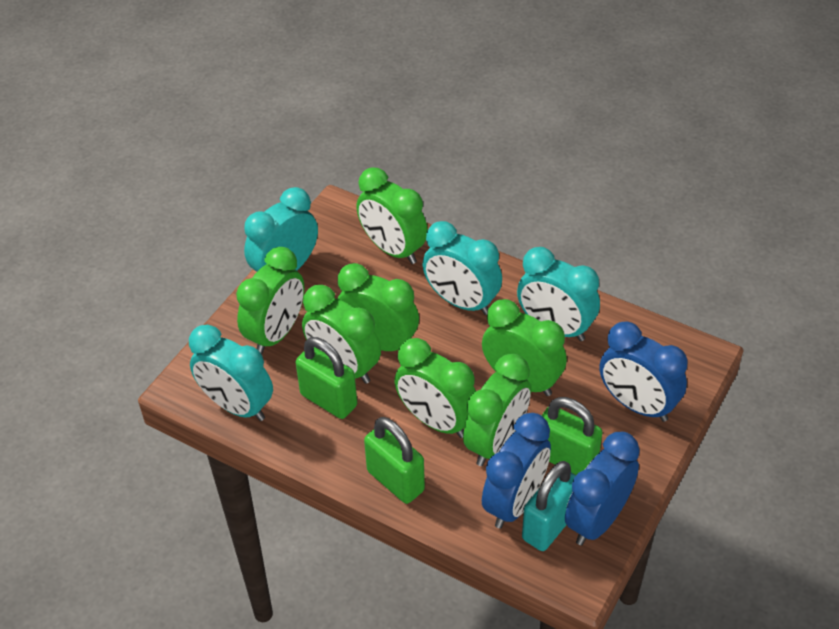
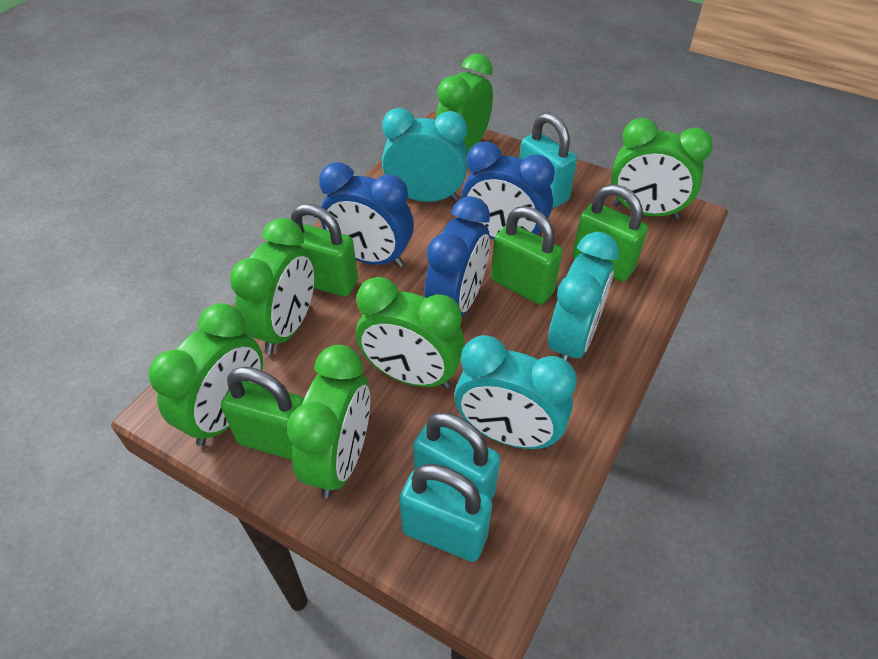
green clock: [236,247,304,354] [302,285,381,384] [337,263,419,351] [356,167,428,264] [394,338,476,438] [463,354,531,466] [482,299,567,396] = 7 -> [148,303,263,446] [230,218,315,354] [287,345,370,498] [356,277,465,389] [435,54,493,152] [611,118,713,219] = 6
green padlock: [295,337,357,419] [364,417,425,504] [542,397,603,475] = 3 -> [221,367,304,460] [291,204,358,297] [491,206,563,305] [572,184,648,282] = 4
turquoise clock: [189,324,273,421] [244,187,318,272] [422,221,502,315] [517,247,600,341] = 4 -> [382,108,468,202] [455,335,577,449] [548,232,619,361] = 3
turquoise padlock: [522,461,576,551] = 1 -> [399,464,492,562] [413,412,500,500] [519,112,577,208] = 3

